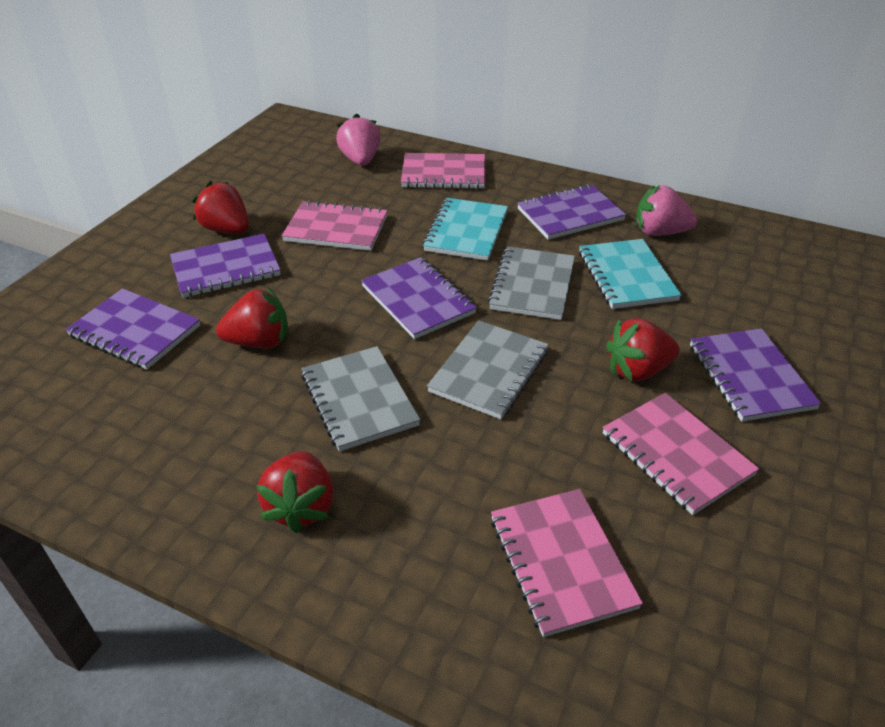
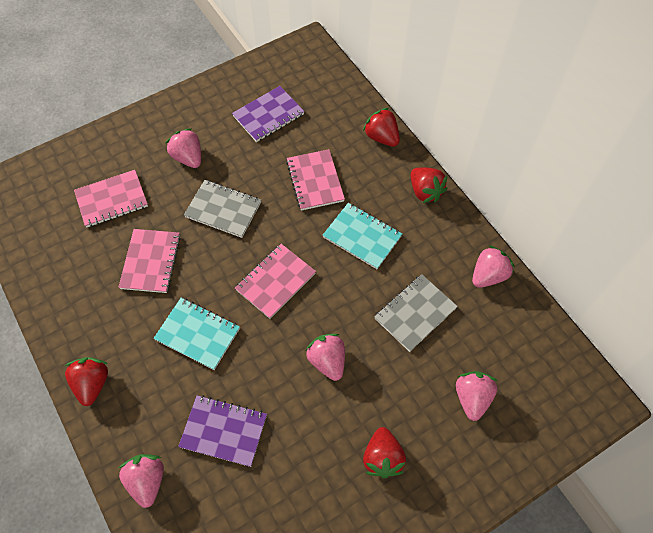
grey notebook: [301,346,420,452] [427,320,549,419] [488,247,575,320] = 3 -> [184,180,261,238] [374,274,458,352] = 2
pink strawberry: [336,114,381,166] [636,185,697,236] = 2 -> [119,454,164,508] [166,128,201,168] [305,334,345,381] [456,371,497,421] [472,245,515,288] = 5
purple notebook: [65,288,200,369] [170,234,281,298] [361,257,477,339] [517,184,626,240] [690,328,821,422] = 5 -> [178,395,267,467] [232,86,305,142] = 2

